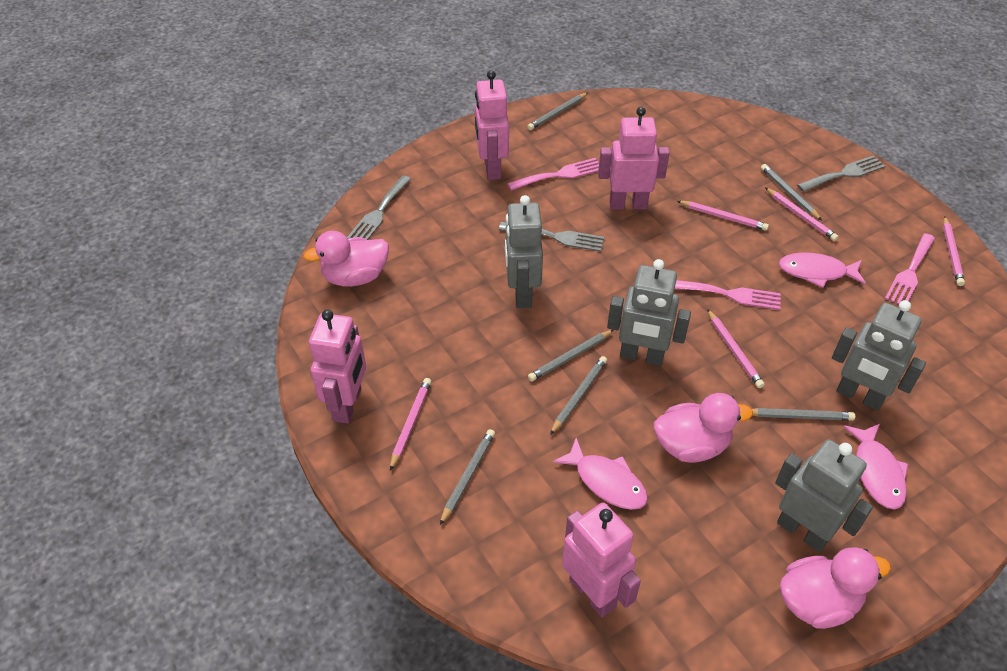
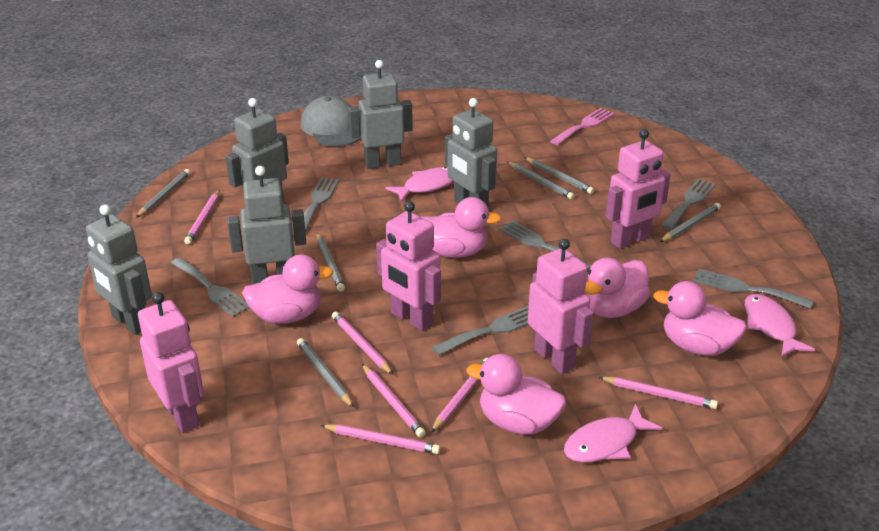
grey cap: none = 0 -> [301,96,361,147] = 1
grey fork: [347,175,411,240] [499,222,604,252] [797,155,885,192] = 3 -> [171,257,250,317] [293,177,339,233] [432,306,529,356] [499,221,591,272] [661,179,716,230] [693,269,814,309] = 6
grey robot: [505,195,543,308] [607,259,691,366] [775,439,873,552] [832,300,926,411] = 4 -> [86,205,152,335] [225,98,289,202] [227,166,306,285] [348,60,413,169] [445,98,497,207] = 5
pink duck: [304,231,389,287] [654,393,753,463] [780,547,891,629] = 3 -> [242,254,334,324] [422,197,502,258] [466,354,566,435] [584,257,650,318] [653,281,747,356] = 5
pink fork: [507,158,599,191] [675,280,781,310] [885,233,935,305] = 3 -> [550,108,615,145] = 1
pink pencil: [390,378,431,470] [677,201,769,231] [707,309,765,388] [765,187,839,241] [943,216,965,286] = 5 -> [184,190,220,244] [320,424,441,454] [332,311,393,375] [362,364,426,438] [431,358,488,433] [598,377,718,409] = 6

